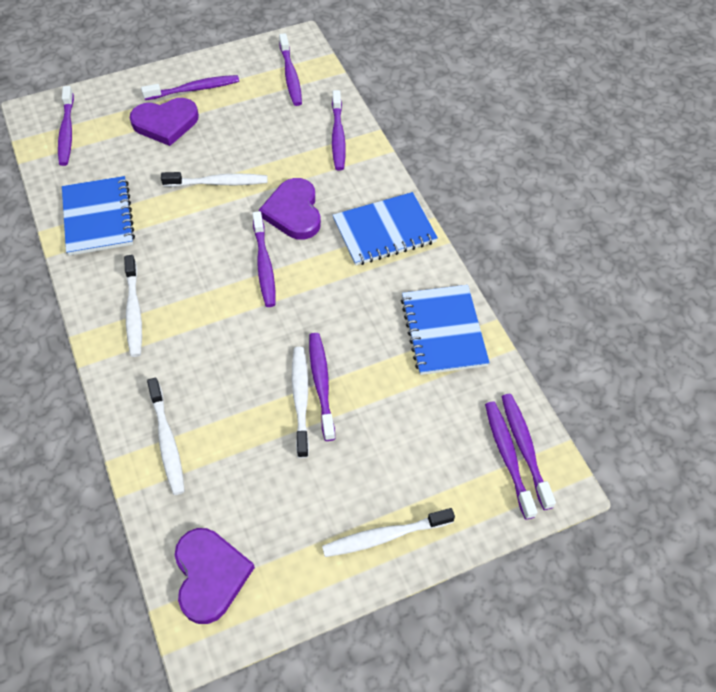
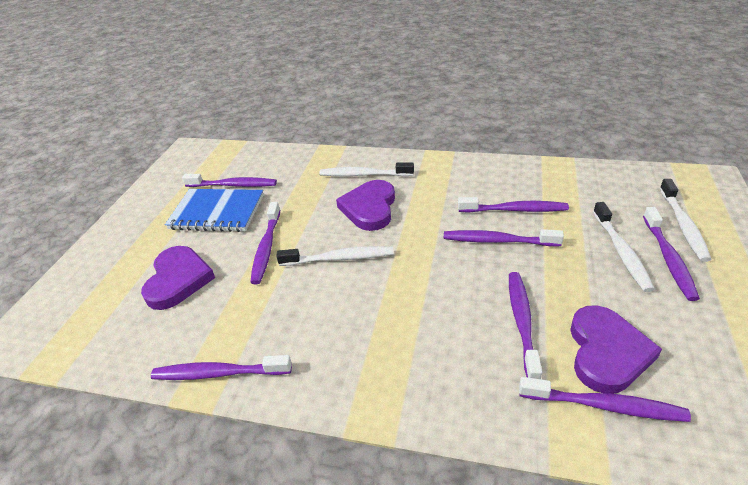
blue notebook: [62,176,135,256] [333,192,438,266] [401,285,490,375] = 3 -> [165,189,264,232] = 1
white toothbrush: [124,255,142,357] [147,378,185,495] [161,172,268,187] [292,347,309,458] [322,508,455,557] = 5 -> [276,246,394,266] [319,162,414,176] [593,202,655,292] [660,179,712,262] = 4

